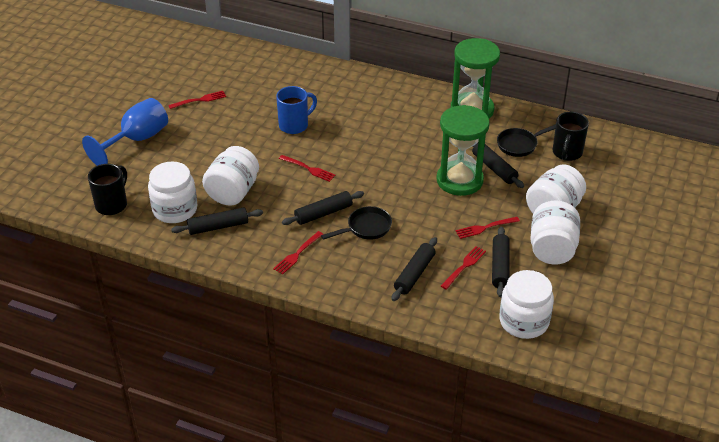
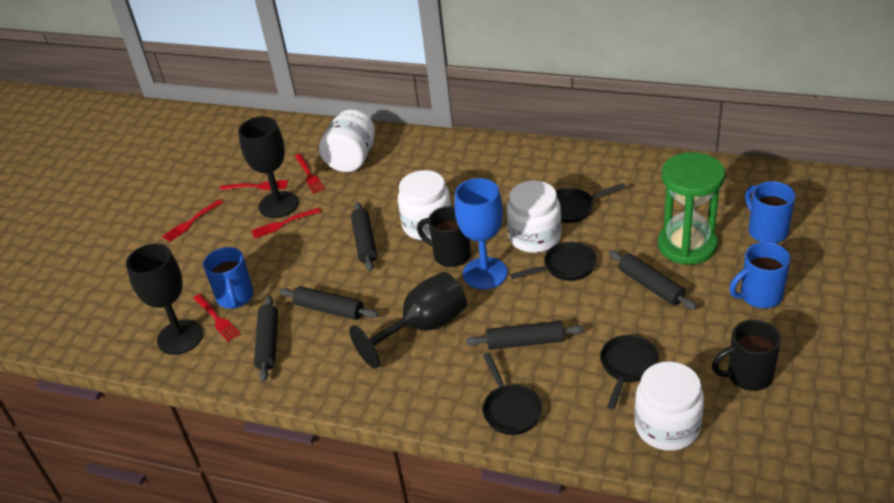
black goblet: none = 0 -> [126,243,203,355] [238,116,299,218] [349,272,467,369] = 3
black pan: [321,206,392,240] [497,124,556,157] = 2 -> [483,353,542,435] [510,242,597,281] [556,183,626,223] [600,335,659,409] = 4
blue mug: [276,86,317,134] = 1 -> [203,247,253,309] [729,242,791,308] [745,181,795,243] = 3
green hourglass: [436,105,490,196] [451,38,500,119] = 2 -> [658,152,725,265] = 1
white jar: [148,161,197,223] [202,146,259,206] [499,270,554,339] [526,164,586,213] [530,200,580,265] = 5 -> [319,110,375,172] [398,170,451,240] [506,181,562,253] [634,362,704,451] = 4

